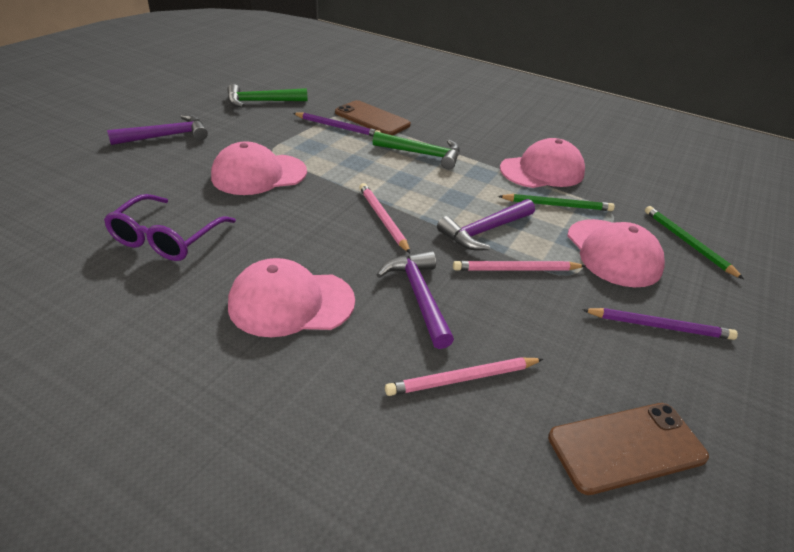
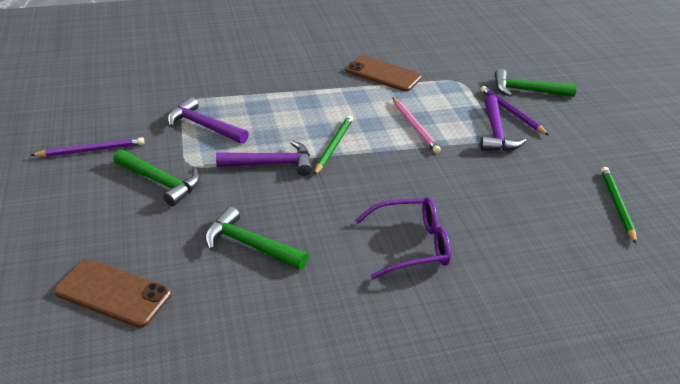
green hammer: [227,84,308,108] [373,132,460,169] = 2 -> [114,149,200,206] [205,207,308,270] [495,69,577,97] = 3
pink cap: [211,141,307,195] [228,258,355,337] [500,138,585,188] [567,219,665,287] = 4 -> none = 0
pink pencil: [359,183,411,254] [385,357,543,396] [453,261,585,271] = 3 -> [392,97,441,153] = 1

